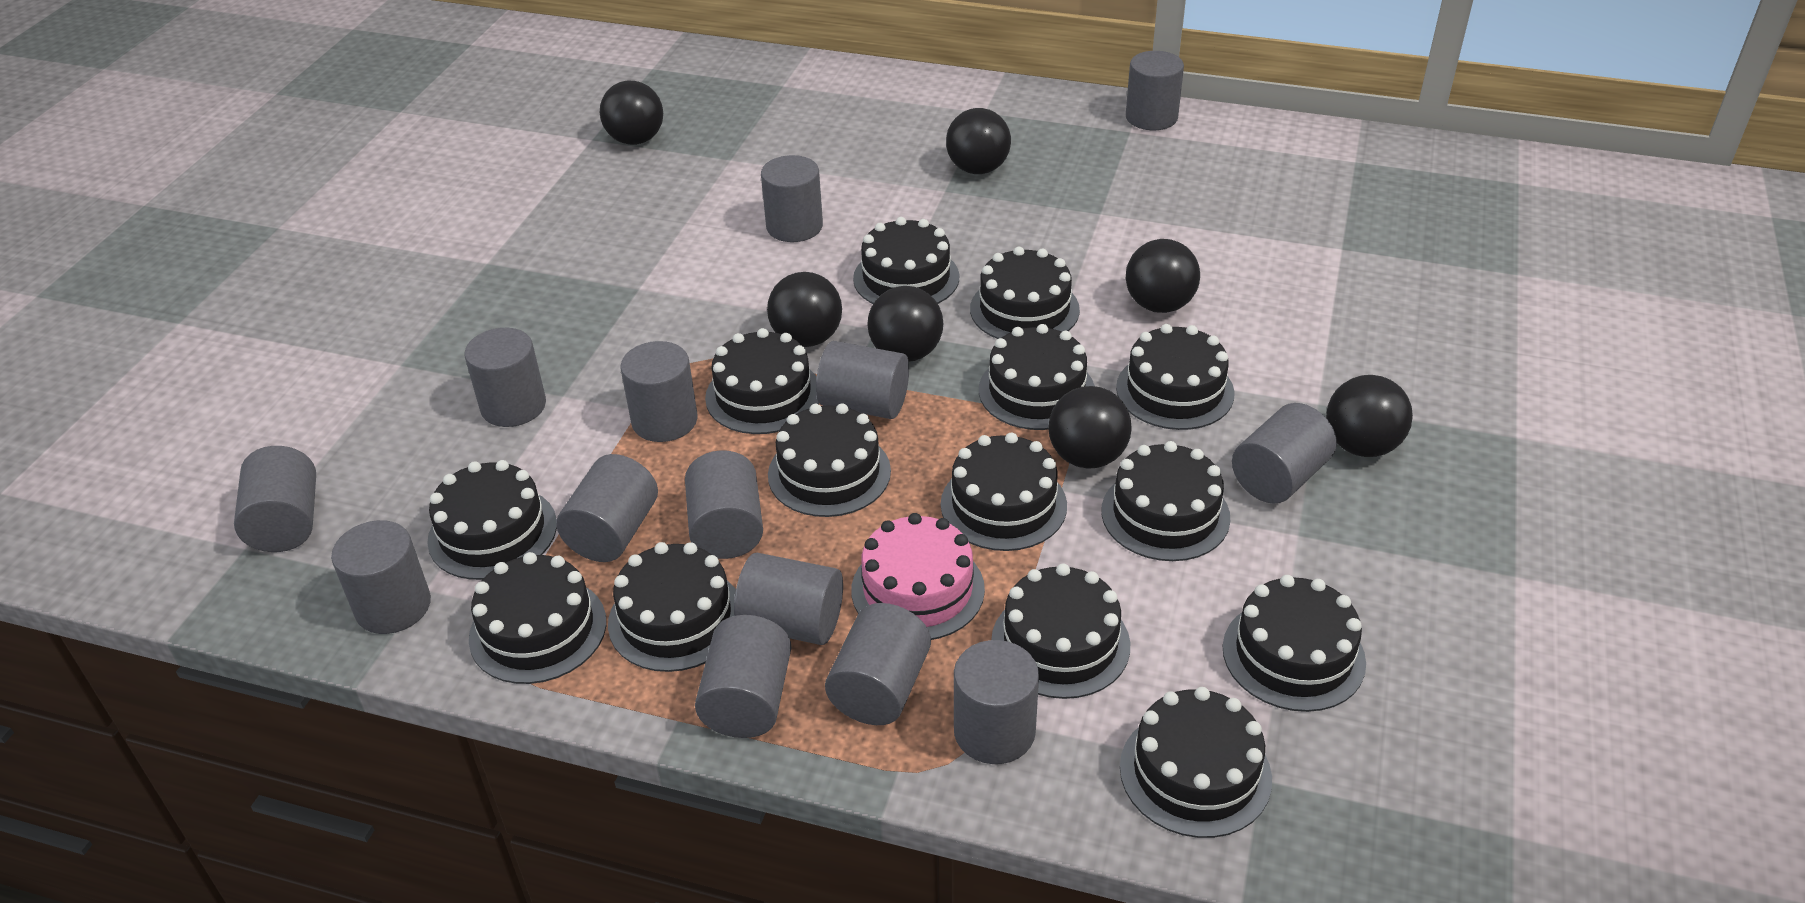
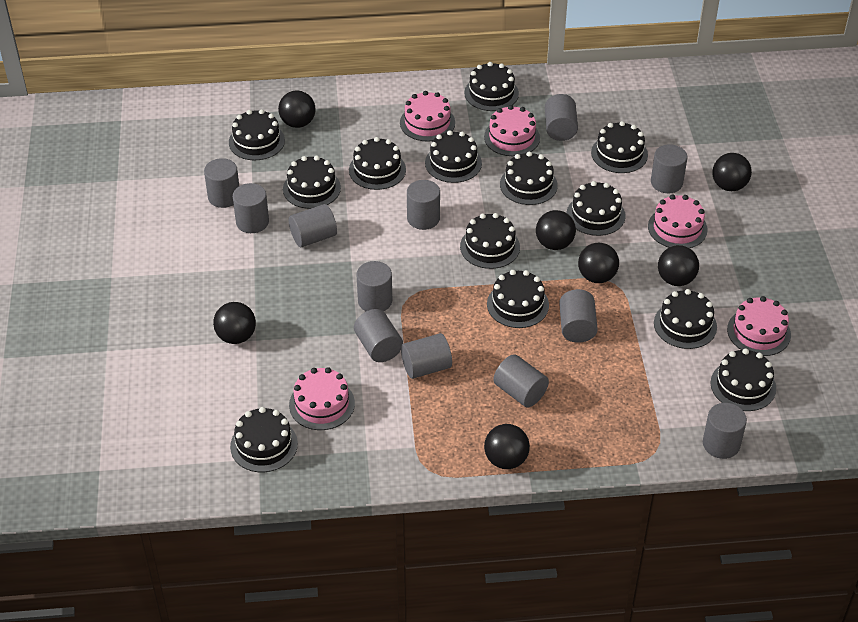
black cake: [427,460,557,580] [469,552,606,684] [608,542,736,672] [705,328,819,434] [768,403,891,517] [853,217,959,304] [941,433,1067,551] [970,246,1080,339] [979,324,1095,430] [991,564,1130,699] [1101,441,1230,561] [1116,324,1234,430] [1120,687,1272,838] [1223,575,1366,712] = 14 -> [229,109,285,160] [230,407,298,472] [283,156,341,209] [349,137,406,190] [425,131,482,183] [460,213,520,269] [464,62,519,111] [487,270,549,328] [500,152,558,205] [567,181,626,236] [591,121,648,173] [654,289,717,349] [711,349,776,411] = 13
grey cylinder: [234,446,316,552] [331,520,431,634] [465,328,546,427] [556,454,658,562] [621,341,698,442] [685,450,763,559] [695,615,791,738] [734,553,843,645] [761,155,823,242] [816,341,909,419] [825,603,931,725] [954,640,1039,764] [1126,51,1184,130] [1232,403,1337,504] = 14 -> [204,158,239,208] [233,183,269,233] [289,204,337,247] [354,309,403,362] [356,261,392,311] [401,333,452,379] [407,180,440,230] [493,354,549,407] [545,94,578,141] [559,289,598,343] [651,144,687,193] [703,403,747,459] = 12
pink cake: [851,513,985,640] = 1 -> [289,367,355,430] [400,91,455,141] [484,105,540,156] [648,194,708,248] [727,296,791,356] = 5

